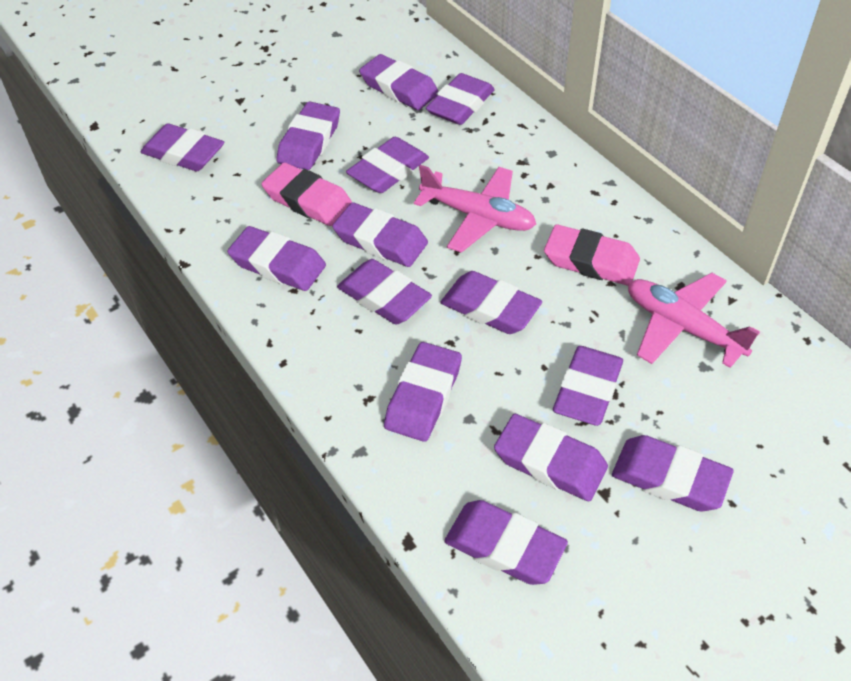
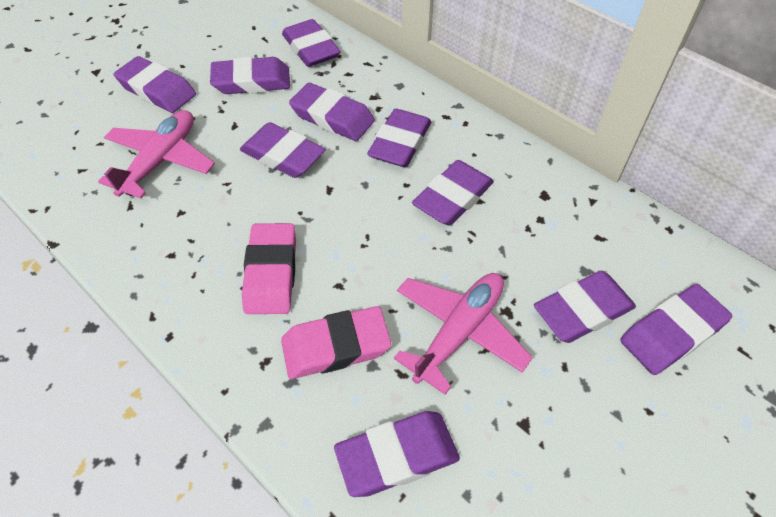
purple eraser: [141,123,224,171] [227,226,326,291] [276,102,340,170] [332,202,428,267] [337,259,432,324] [346,137,429,193] [359,54,438,110] [384,342,462,442] [426,73,495,125] [440,271,542,334] [444,500,568,585] [494,414,608,501] [553,346,623,426] [612,435,733,511] = 14 -> [114,56,196,113] [210,57,290,94] [240,122,326,178] [282,19,341,67] [289,83,375,141] [334,411,460,497] [367,109,431,167] [412,160,494,225] [534,271,636,343] [620,284,732,375] = 10

